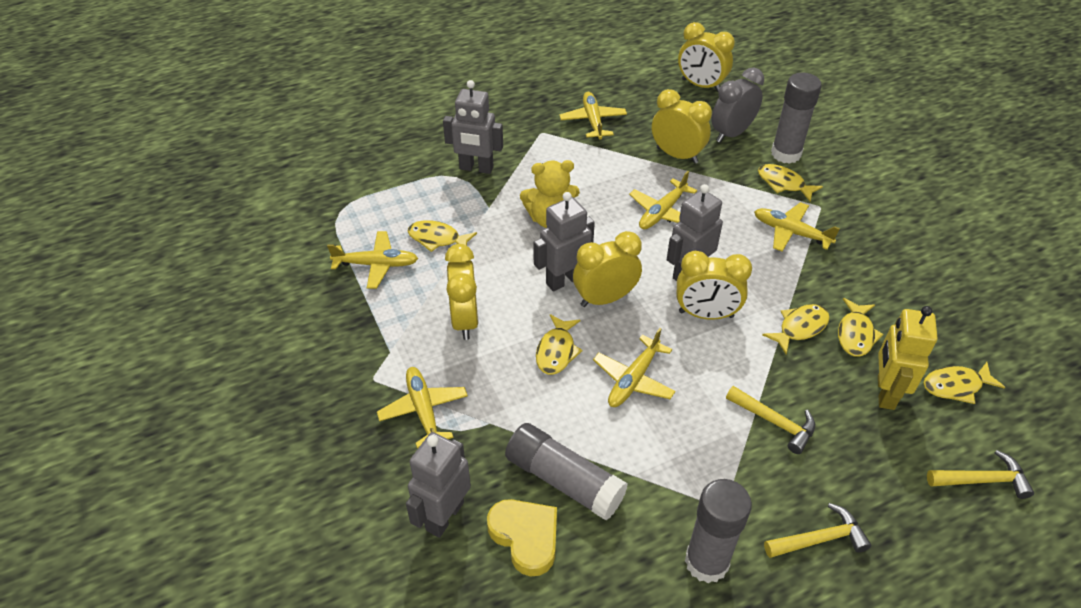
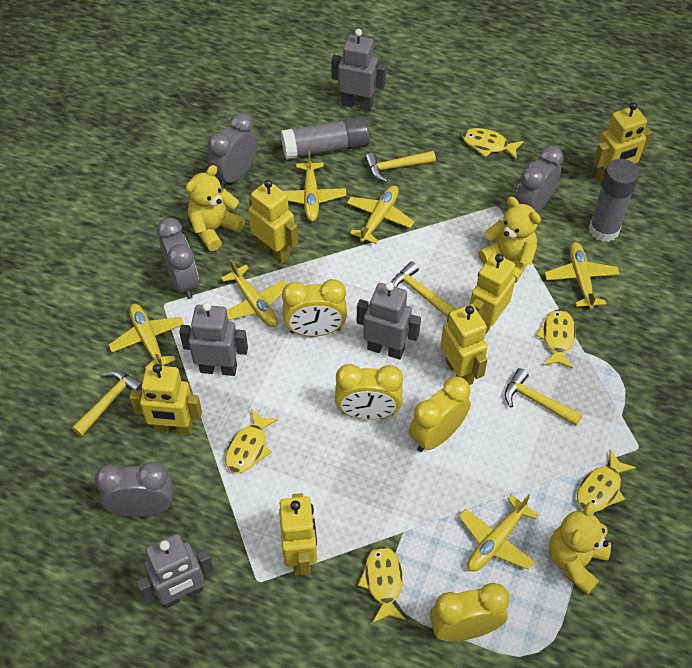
grey clock: [711,68,764,143] = 1 -> [95,462,173,517] [157,218,199,299] [208,113,258,188] [515,145,563,213] = 4
grey glue stick: [505,423,628,520] [685,479,752,583] [771,73,822,164] = 3 -> [281,116,370,160] [589,159,640,242] = 2
yellow clock: [445,244,479,340] [573,231,642,307] [652,89,712,164] [676,251,752,320] [678,22,735,92] = 5 -> [282,279,347,336] [335,364,403,420] [409,376,471,452] [430,583,510,641] = 4
yellow fish: [408,220,477,252] [536,314,583,375] [758,164,823,202] [762,304,830,355] [838,298,883,357] [924,362,1005,404] = 6 -> [225,409,279,474] [358,546,406,623] [462,128,524,160] [535,309,576,369] [577,450,636,512] = 5
yellow hammer: [726,386,815,454] [764,503,872,558] [927,450,1034,499] = 3 -> [72,370,142,436] [365,151,436,183] [392,261,457,318] [505,368,582,426] = 4
yellow heart: [487,499,557,576] = 1 -> none = 0
yellow robot: [878,306,938,410] = 1 -> [129,364,202,435] [248,180,298,263] [279,493,317,575] [440,304,488,385] [470,253,516,335] [593,102,652,185] = 6
yellow teddy bear: [520,160,580,228] = 1 -> [186,165,245,251] [478,197,541,283] [549,502,611,595] = 3

